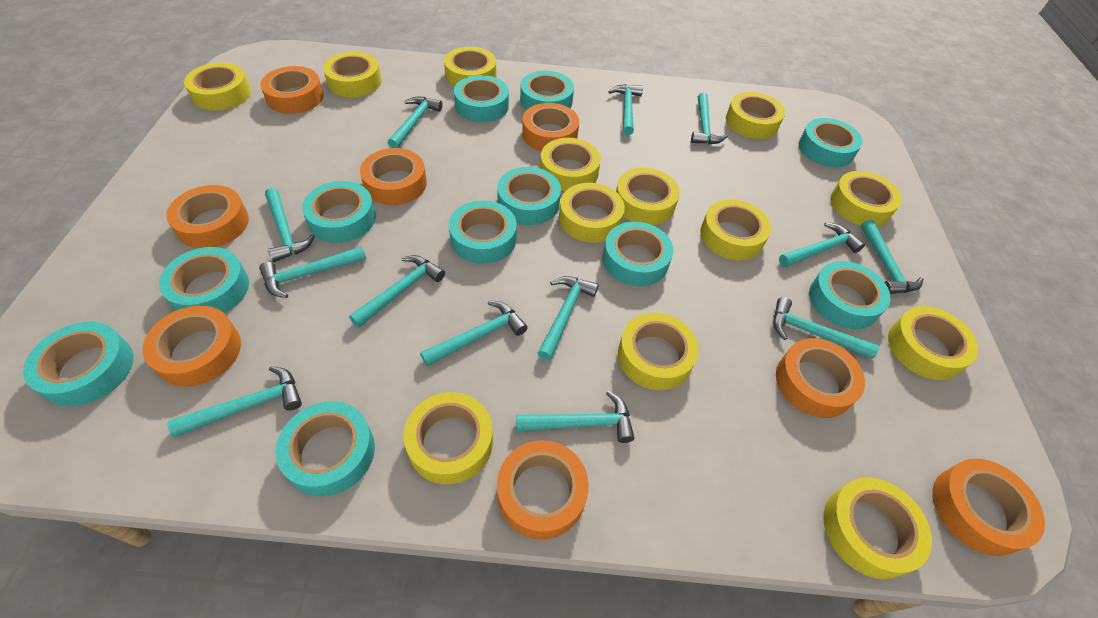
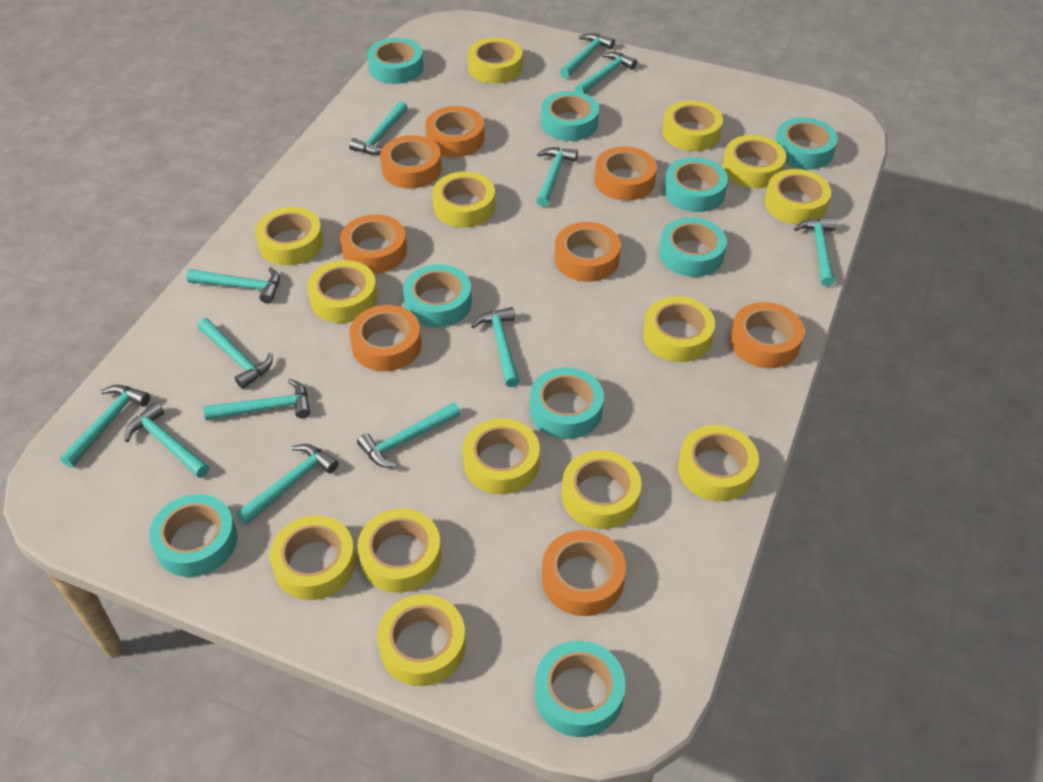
turquoise tape: [23,322,134,406] [159,247,249,313] [275,401,375,496] [302,181,376,243] [449,200,517,264] [454,75,509,122] [497,167,561,225] [520,71,574,110] [603,222,673,286] [799,118,863,167] [809,261,890,329] = 11 -> [149,494,237,577] [367,38,424,84] [403,264,472,328] [530,367,604,439] [535,641,625,737] [541,91,599,141] [659,217,727,277] [664,157,728,212] [776,117,838,169] = 9
yellow tape: [184,63,251,111] [323,52,381,97] [404,392,493,484] [444,47,497,87] [540,138,601,191] [559,183,625,243] [616,168,680,225] [618,313,699,390] [700,199,771,260] [726,92,785,139] [823,477,932,579] [830,171,902,226] [888,306,978,380] = 13 -> [255,207,323,266] [270,515,356,600] [307,260,378,323] [357,509,442,593] [377,594,466,686] [432,172,495,228] [463,418,540,494] [468,37,522,84] [562,450,642,529] [643,296,715,362] [662,100,723,151] [678,425,759,501] [722,135,786,188] [765,169,831,225] = 14

